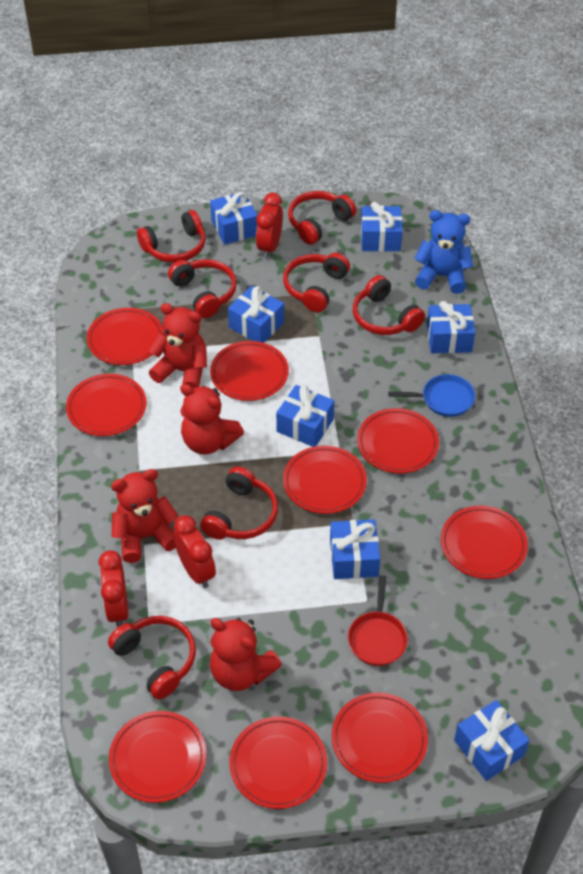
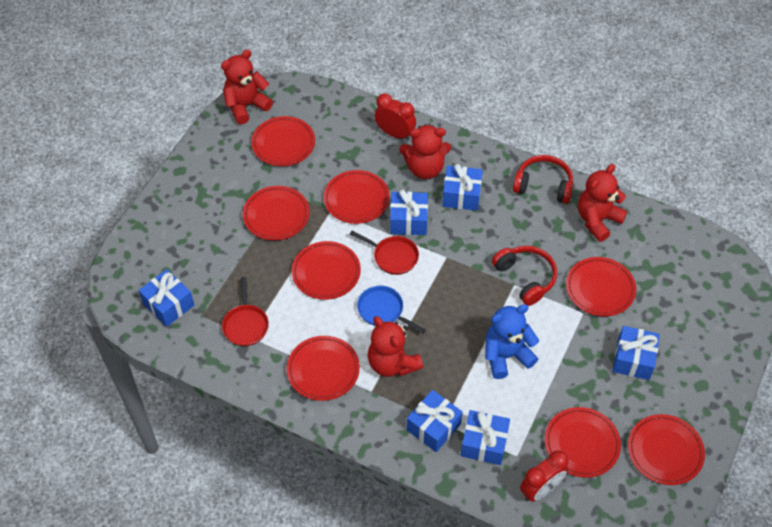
blue gift: [210,192,258,245] [228,286,284,343] [276,385,334,447] [330,519,380,579] [361,202,403,252] [427,301,475,353] [454,700,530,781] = 7 -> [139,269,194,327] [390,190,428,235] [407,390,463,452] [442,164,483,211] [461,410,510,465] [613,326,660,380] = 6
red clock: [98,550,128,627] [174,515,216,588] [256,193,283,259] = 3 -> [374,93,416,140] [520,450,569,502] = 2
red headphones: [108,616,196,700] [137,210,206,263] [168,259,237,318] [200,467,278,540] [283,253,350,312] [288,191,356,245] [353,275,425,335] = 7 -> [492,246,557,306] [513,155,574,204] = 2
red pan: [348,575,408,666] = 1 -> [222,277,269,346] [350,231,419,275] = 2
red plate: [66,374,146,436] [87,308,164,365] [109,711,206,803] [210,341,289,401] [230,716,327,809] [283,445,367,514] [331,692,428,783] [357,408,439,473] [441,506,528,579] = 9 -> [243,186,310,240] [251,116,315,166] [287,336,360,401] [292,241,361,300] [324,170,390,224] [545,407,621,478] [566,257,636,316] [628,414,705,485] = 8

